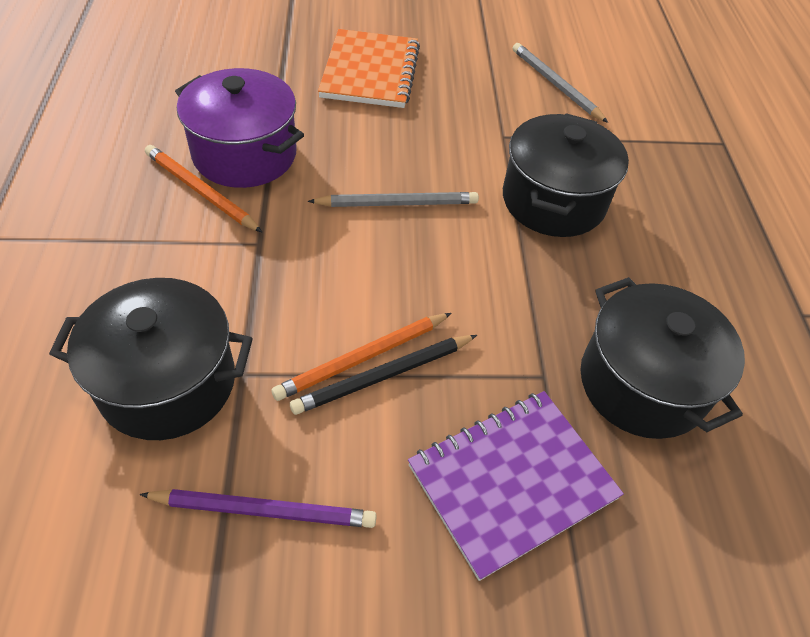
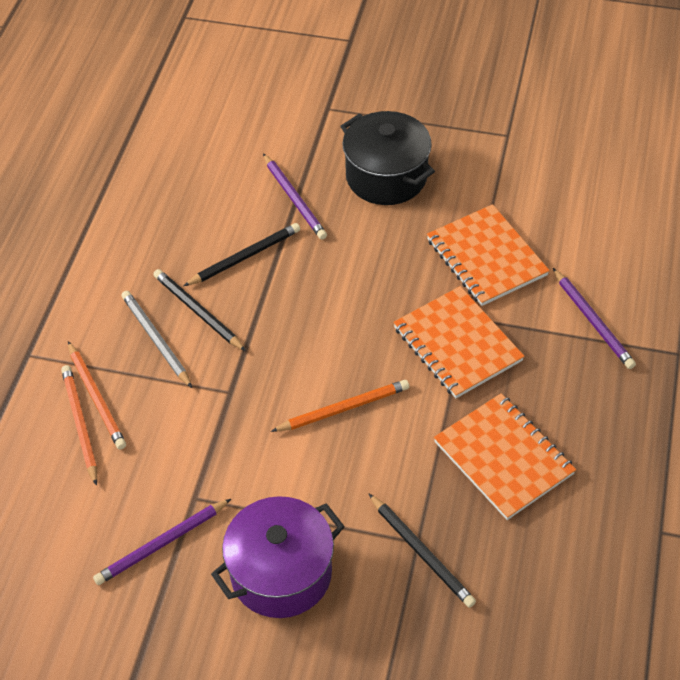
black pencil: [290,335,477,415] = 1 -> [153,269,246,351] [184,223,300,286] [369,494,476,608] = 3
black pot: [49,278,253,440] [503,113,629,237] [581,277,745,439] = 3 -> [340,111,435,205] = 1
grey pencil: [308,192,479,207] [513,43,608,123] = 2 -> [121,291,192,388] = 1
orange notebook: [318,29,420,108] = 1 -> [393,286,525,398] [427,204,550,306] [434,393,576,520] = 3
orange pencil: [145,145,263,233] [271,313,451,401] = 2 -> [61,365,97,486] [68,341,126,450] [271,380,409,432] = 3
purple notebook: [408,391,624,581] = 1 -> none = 0
purple pencil: [139,489,377,528] = 1 -> [93,499,231,585] [263,154,327,240] [553,268,636,369] = 3

